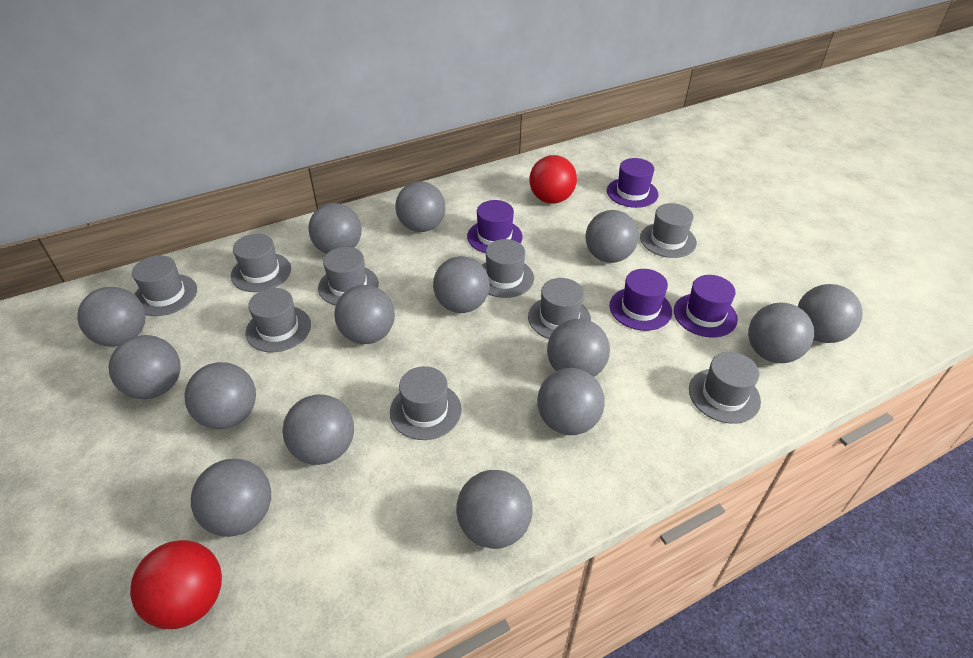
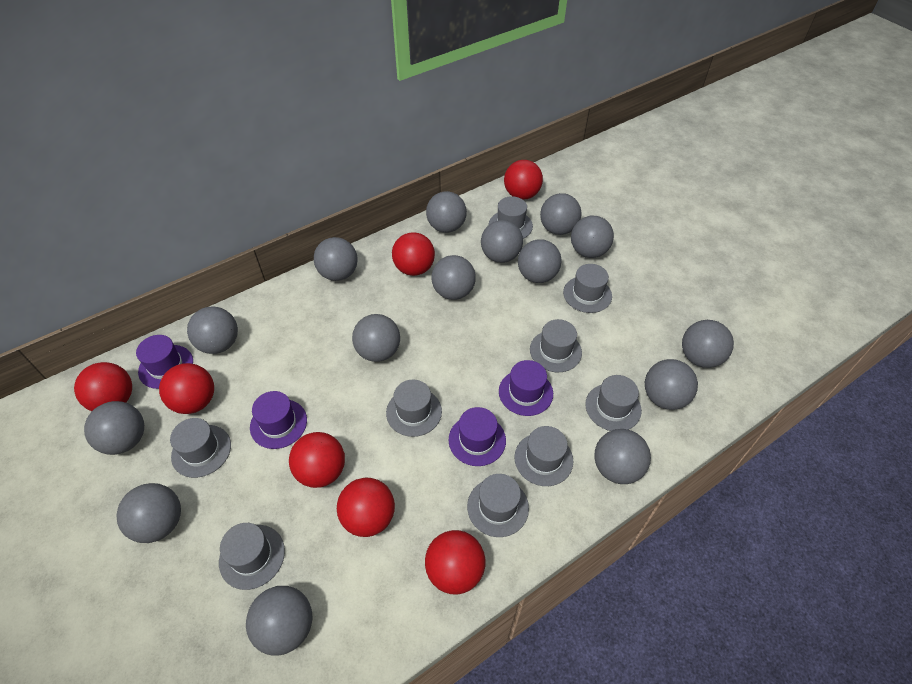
red ball: [130,540,222,629] [529,155,577,204] = 2 -> [74,362,132,411] [159,363,214,414] [289,432,345,488] [337,478,395,537] [392,232,435,276] [425,530,485,594] [504,160,543,200] = 7

